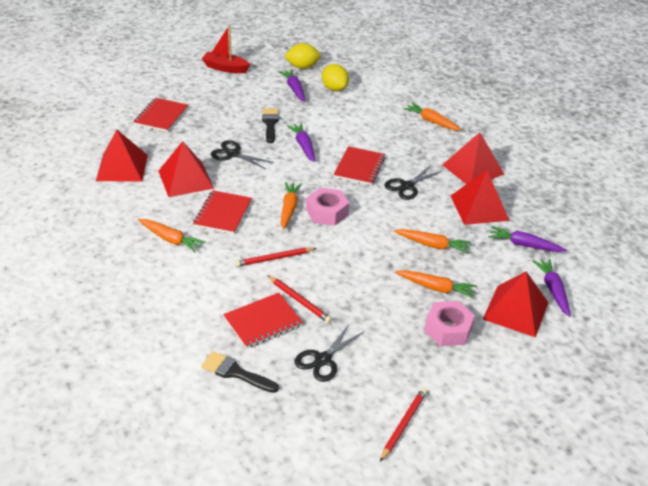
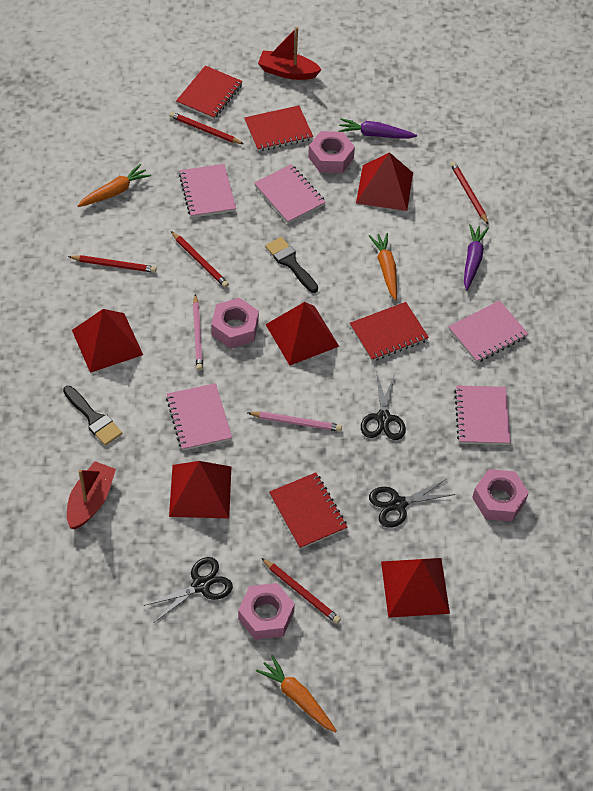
orange carrot: [138,219,206,253] [281,182,302,230] [394,229,471,254] [395,270,477,299] [404,103,461,131] = 5 -> [77,164,151,207] [256,655,337,732] [369,233,397,300] = 3
pink notebook: none = 0 -> [166,383,232,451] [179,164,236,218] [254,164,326,224] [449,300,528,363] [454,385,511,445] = 5
pink nut: [306,188,349,226] [424,301,475,346] = 2 -> [211,298,259,348] [238,583,295,640] [308,131,355,173] [472,469,529,522] = 4
pink pencil: none = 0 -> [193,294,203,371] [247,412,342,432] = 2
purple carrot: [279,69,305,102] [287,123,315,162] [488,226,567,252] [532,259,570,317] = 4 -> [338,118,417,139] [464,224,489,290] = 2
red boat: [201,25,250,73] = 1 -> [67,461,116,529] [258,27,322,80] = 2
red pencil: [235,247,316,267] [267,275,332,323] [380,388,427,462] = 3 -> [68,255,157,273] [169,112,243,144] [171,231,229,288] [261,558,341,624] [450,161,489,225] = 5
yellow lemon: [284,43,321,69] [322,64,349,91] = 2 -> none = 0

